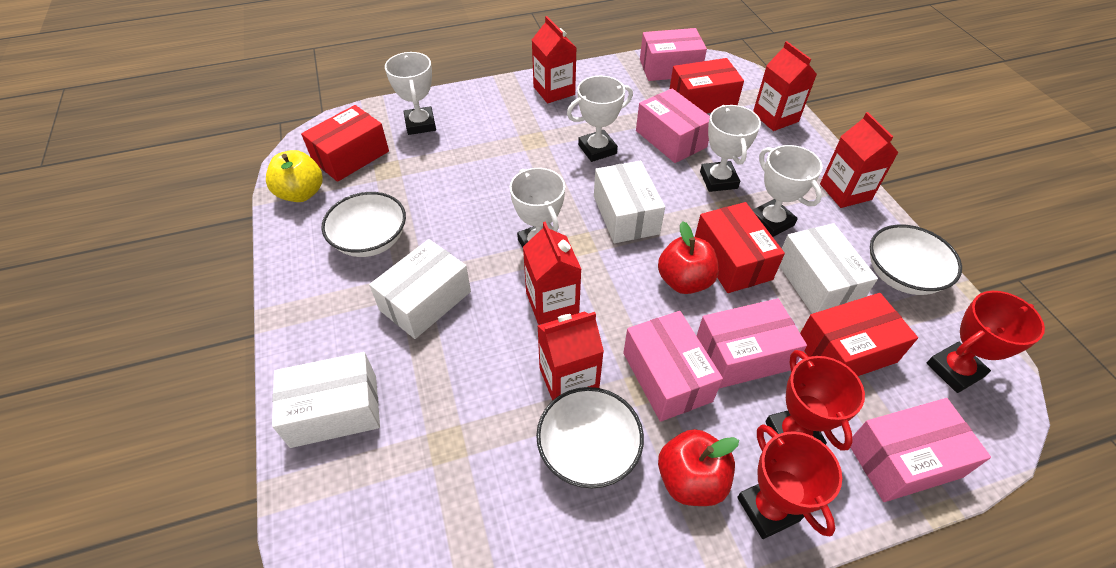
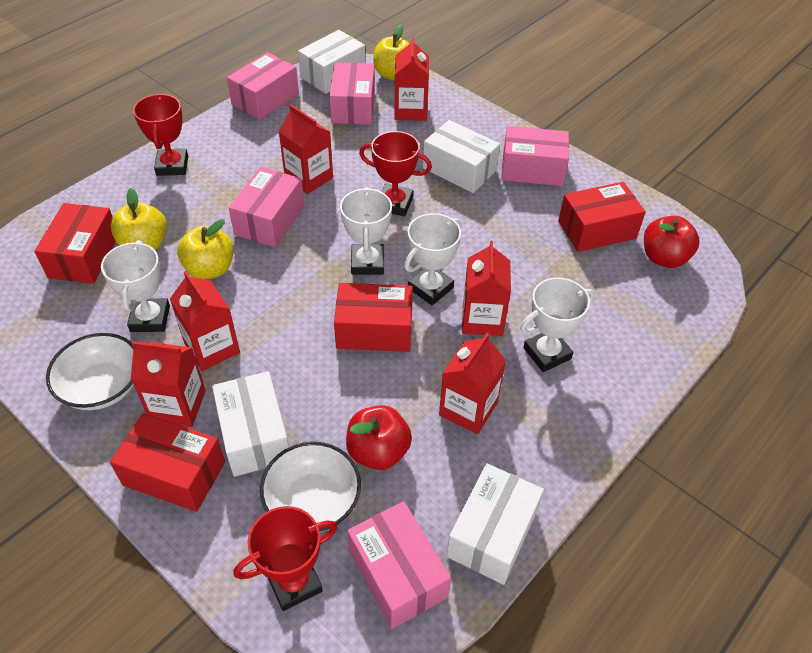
red carton: [523,221,581,325] [532,16,577,103] [537,311,604,401] [753,41,817,131] [820,112,899,208] = 5 -> [131,341,206,427] [170,271,240,371] [278,104,333,194] [394,37,429,121] [439,333,506,434] [462,241,511,336] = 6
white bowl: [321,192,406,257] [536,387,644,488] [870,225,962,295] = 3 -> [46,333,134,410] [260,442,361,532] = 2
white trophy: [385,52,436,135] [510,168,565,247] [567,76,633,162] [700,105,761,192] [752,145,822,237] = 5 -> [101,240,170,332] [340,187,392,275] [404,213,461,305] [520,277,594,372] = 4
yellow apple: [266,150,323,202] = 1 -> [110,188,167,250] [177,219,234,279] [373,25,409,80] = 3

